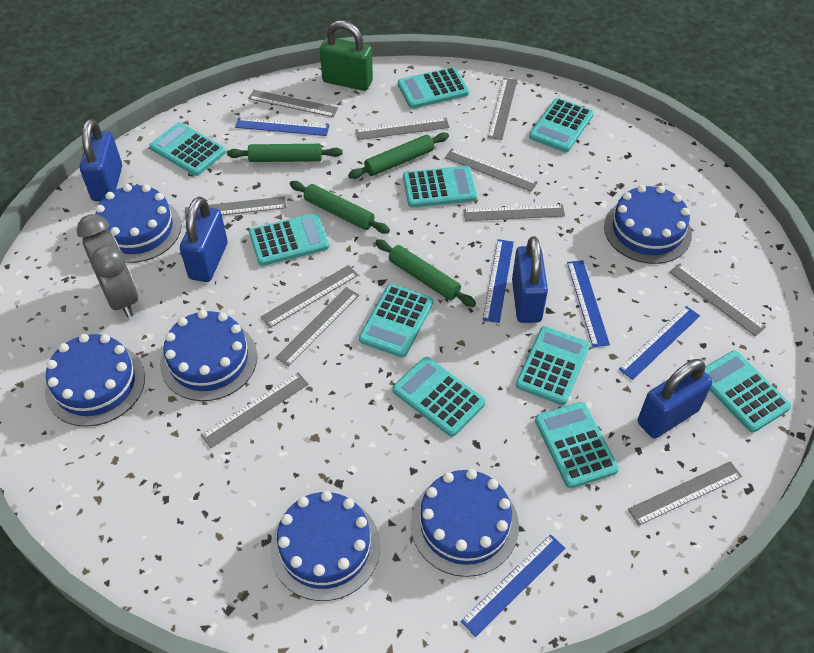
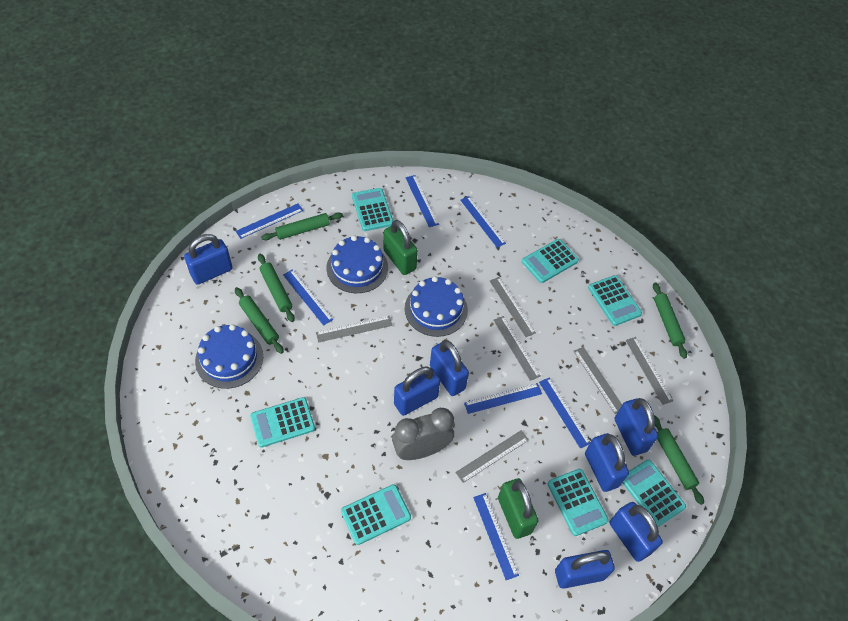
blue cake: [45,334,145,427] [95,184,182,263] [160,310,257,401] [270,491,380,601] [411,469,519,577] [604,185,692,264] = 6 -> [195,324,263,389] [327,235,388,293] [405,276,468,337] = 3
blue padlock: [80,119,122,201] [180,197,228,282] [512,236,548,323] [638,359,712,438] = 4 -> [184,234,233,285] [394,366,440,416] [430,340,469,396] [555,550,615,589] [585,433,629,492] [609,502,663,562] [614,398,658,456] = 7
blue ruler: [235,117,329,136] [460,534,565,637] [483,239,514,323] [567,260,610,347] [619,306,700,380] = 5 -> [235,203,303,239] [283,269,333,326] [405,175,439,227] [460,196,506,248] [464,383,542,414] [473,493,519,580] [539,377,590,449] = 7
green padlock: [320,21,373,91] = 1 -> [384,220,418,275] [498,478,538,539] = 2
green rolling pin: [227,144,343,162] [290,181,390,234] [348,132,449,179] [375,239,476,307] = 4 -> [235,287,284,354] [258,254,295,322] [261,212,343,240] [653,282,687,359] [654,415,704,505] = 5
grey ruler: [185,196,286,219] [201,373,309,448] [248,90,338,117] [261,265,358,328] [275,287,359,367] [355,118,449,140] [445,149,538,192] [463,204,565,221] [488,78,517,140] [628,461,742,526] [669,263,766,336] = 11 -> [316,316,393,342] [455,430,529,483] [490,277,536,337] [493,316,541,381] [573,347,622,414] [625,337,673,405] = 6
turquoise calculator: [150,122,226,176] [249,213,329,266] [359,284,433,358] [393,357,486,437] [398,67,469,109] [403,166,477,208] [516,326,590,405] [529,98,594,152] [535,402,619,488] [704,350,791,432] = 10 -> [250,397,315,448] [341,484,411,545] [352,188,393,231] [522,239,579,283] [548,469,609,536] [588,275,642,326] [623,460,686,527] = 7

